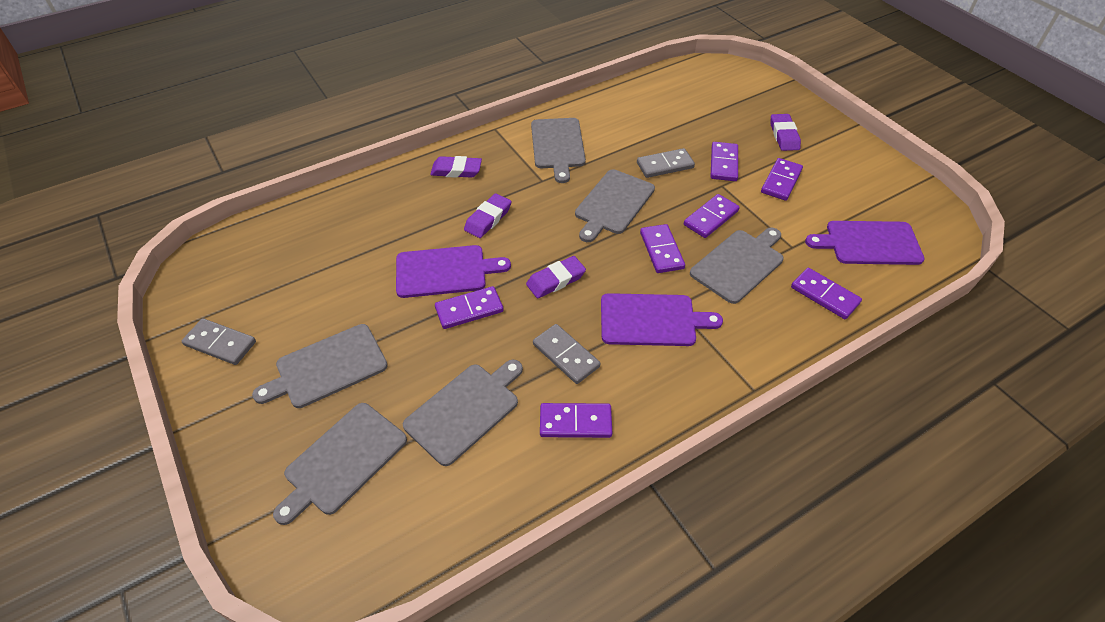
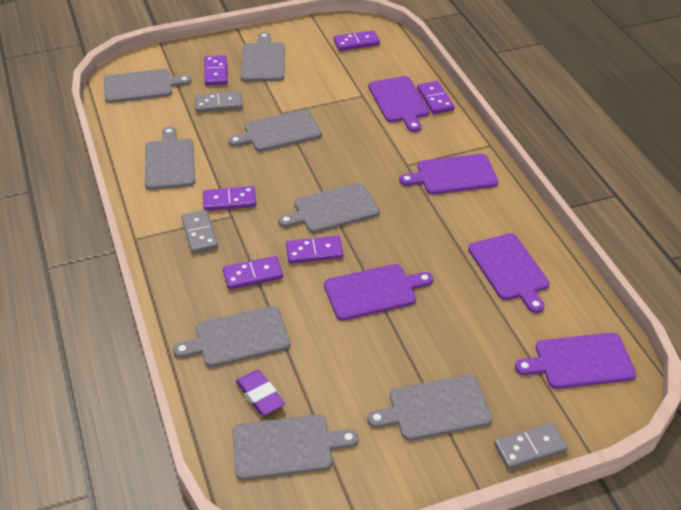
grey cutting board: [252,324,388,408] [273,403,407,525] [403,360,523,466] [531,118,586,183] [575,169,655,242] [690,227,784,304] = 6 -> [104,69,191,103] [145,127,195,190] [173,306,291,367] [228,109,322,152] [232,415,358,480] [241,32,285,81] [278,183,380,233] [367,375,492,441] = 8
purple cutting board: [396,245,511,298] [601,293,723,346] [805,221,924,265] = 3 -> [324,264,433,321] [368,76,429,132] [399,154,498,194] [468,233,549,313] [515,332,636,389] = 5
purple domino: [435,286,504,329] [540,403,612,438] [640,224,685,273] [684,194,740,238] [710,142,738,181] [761,158,803,201] [791,268,862,319] = 7 -> [203,186,256,211] [204,55,228,85] [223,256,283,290] [286,236,343,264] [334,30,380,51] [417,81,454,114] = 6
purple eraser: [430,156,482,178] [464,193,511,238] [526,256,586,298] [770,114,801,151] = 4 -> [236,370,285,416] = 1

